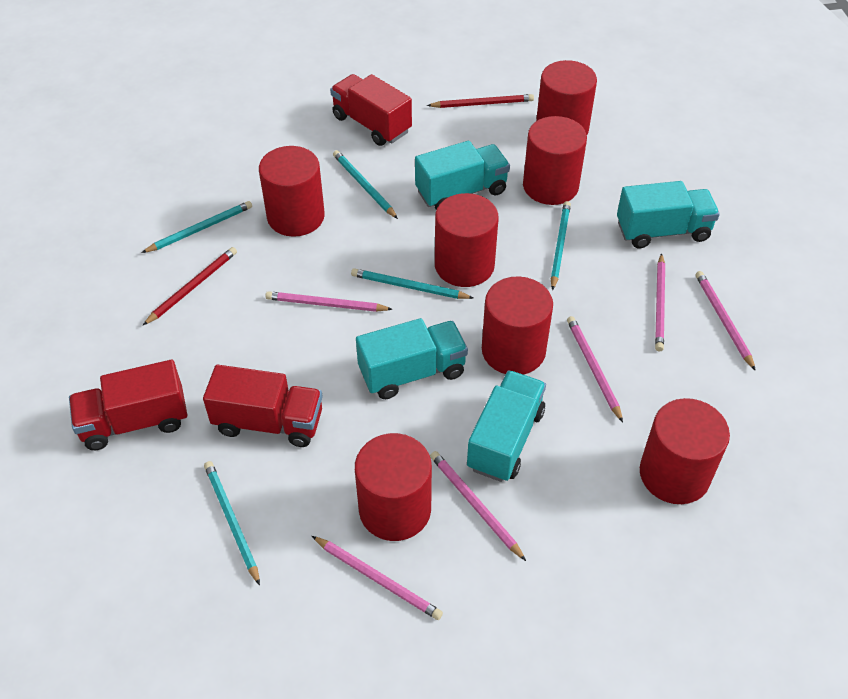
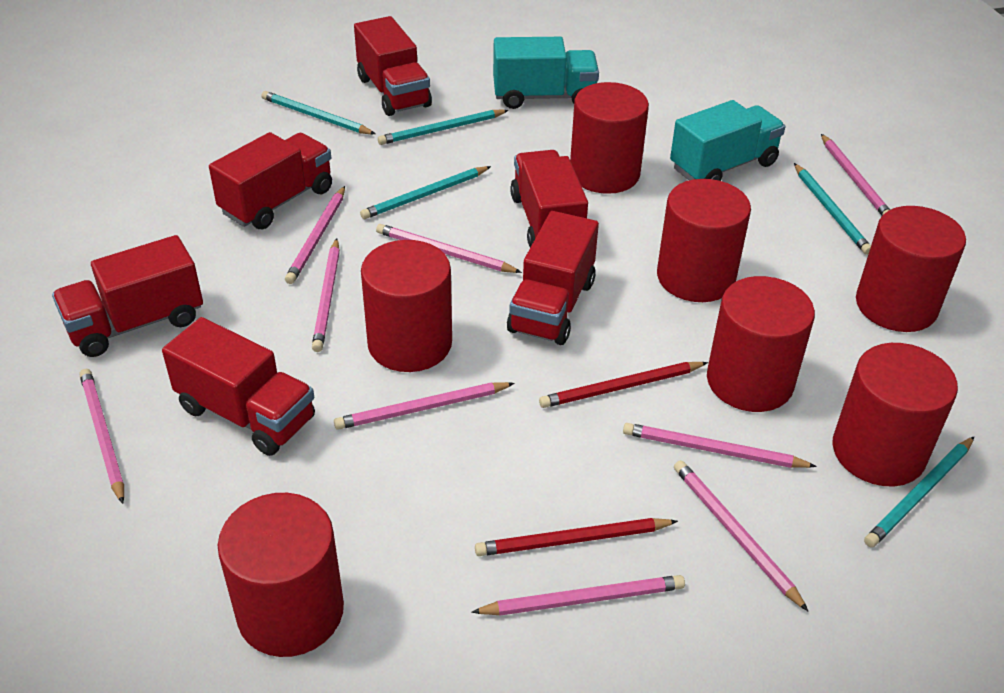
pink pencil: [265,291,393,312] [312,536,443,620] [430,451,526,561] [567,316,623,422] [655,253,665,351] [696,271,756,371] = 6 -> [80,369,124,504] [285,186,345,284] [312,238,340,352] [334,382,515,430] [376,224,522,273] [471,575,685,616] [623,423,817,468] [674,460,808,611] [821,134,890,216] = 9
red truck: [69,360,187,450] [203,365,323,447] [330,74,412,146] = 3 -> [52,235,203,357] [162,317,315,456] [209,132,332,229] [354,16,432,116] [507,211,599,345] [510,150,588,248] = 6
turquoise truck: [356,318,468,399] [415,141,510,210] [467,370,546,482] [617,181,720,248] = 4 -> [493,37,599,109] [670,100,785,181] = 2

